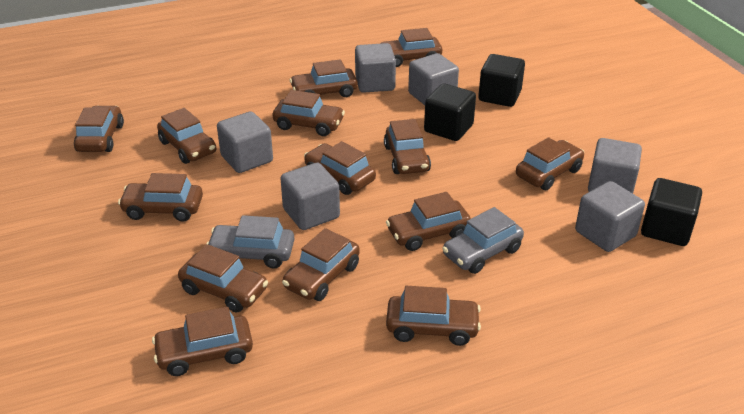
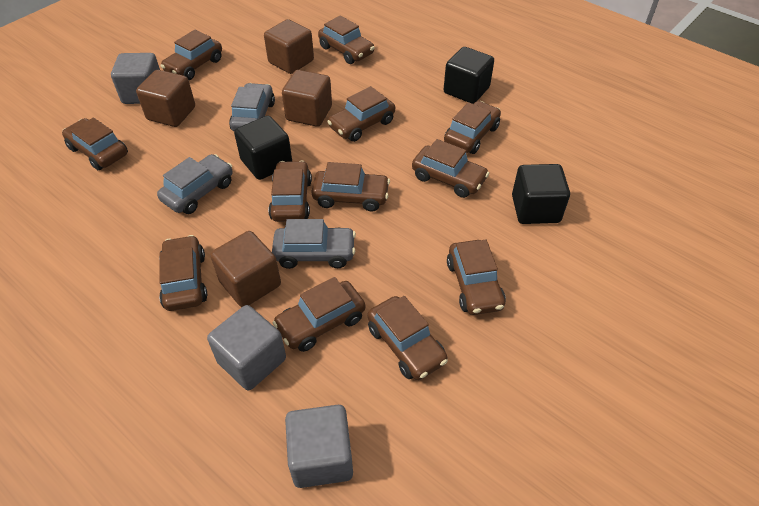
brown car: [74,106,124,152] [118,173,203,222] [152,307,253,376] [157,108,216,164] [178,244,268,313] [273,90,345,136] [282,228,360,301] [290,59,358,97] [304,141,376,195] [381,28,442,67] [384,119,431,174] [386,192,471,251] [386,286,481,346] [516,137,584,190] = 14 -> [62,117,128,170] [159,235,207,311] [161,30,222,80] [268,161,312,222] [273,277,365,352] [311,162,390,212] [318,15,375,64] [327,86,395,142] [368,296,448,380] [412,139,490,198] [444,101,501,154] [447,240,506,315] = 12
brown cube: none = 0 -> [136,70,195,127] [210,231,281,307] [264,19,314,74] [282,70,332,127] = 4
grey car: [206,215,294,269] [442,207,524,274] = 2 -> [157,154,233,214] [229,83,275,131] [272,219,356,269] = 3
grey cube: [217,112,273,173] [280,163,340,230] [355,43,396,93] [408,53,459,105] [575,181,645,252] [588,138,642,193] = 6 -> [111,53,160,104] [207,305,286,390] [285,405,353,488] = 3

